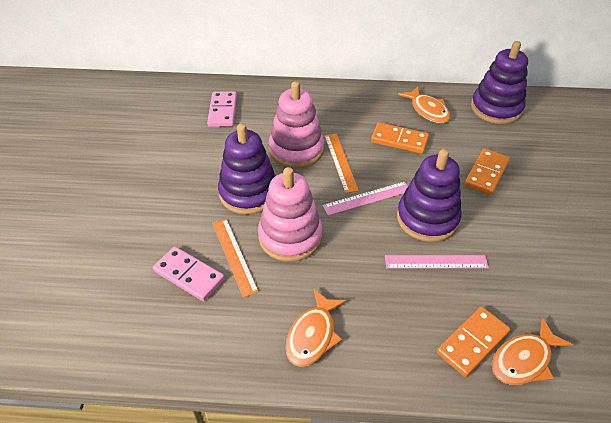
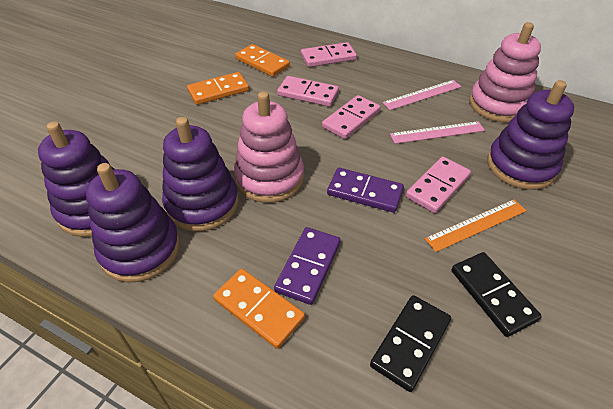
black domino: none = 0 -> [370,295,451,392] [452,252,542,337] = 2
orange fish: [286,288,347,367] [398,87,451,123] [492,317,573,385] = 3 -> none = 0
orange ruler: [212,219,259,298] [324,133,359,193] = 2 -> [425,199,526,252] = 1
pink domino: [153,246,225,301] [207,91,237,127] = 2 -> [277,76,339,107] [301,42,357,67] [322,95,381,139] [406,157,471,213] = 4
purple domino: none = 0 -> [274,227,341,305] [327,168,404,213] = 2
purple stacking toy: [218,123,276,214] [397,149,462,242] [471,41,528,124] = 3 -> [38,122,114,237] [86,163,180,282] [162,117,239,231] [487,80,574,190] = 4

